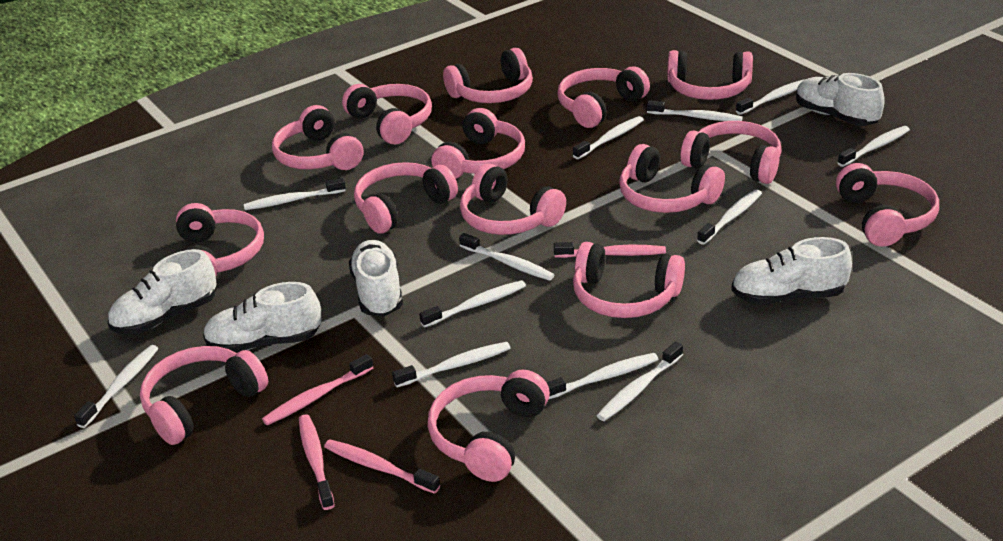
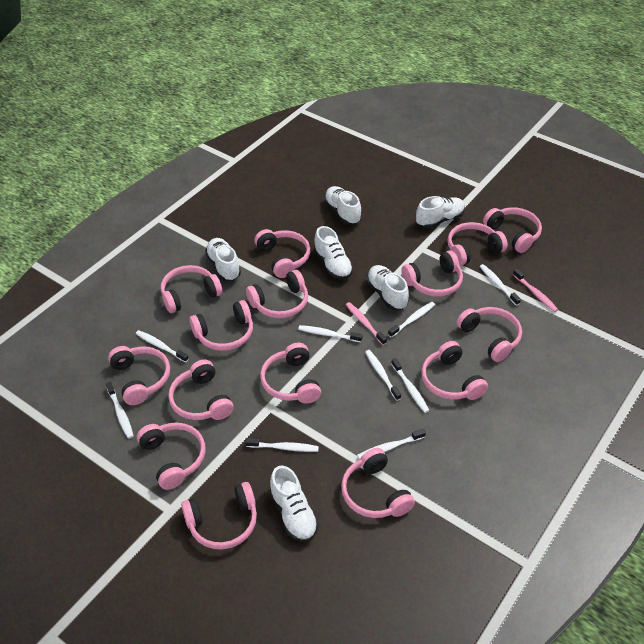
pink toothbrush: [262,354,373,425] [299,414,335,510] [324,440,440,494] [554,242,666,258] = 4 -> [346,302,387,345] [513,269,558,312] = 2
white shoe: [108,249,217,335] [203,282,322,353] [349,240,403,316] [731,237,852,305] [796,73,885,126] = 5 -> [205,238,241,281] [269,465,319,542] [314,226,353,280] [324,186,362,225] [366,265,409,310] [416,196,465,228] = 6
white toothbrush: [74,345,158,428] [244,178,346,210] [392,342,511,387] [419,280,526,328] [459,233,554,281] [546,353,658,399] [573,116,644,159] [597,342,683,421] [647,100,743,121] [697,189,762,245] [736,79,805,115] [837,126,910,167] = 12 -> [106,382,134,439] [136,330,189,363] [245,438,319,452] [298,325,363,342] [357,429,426,460] [365,350,401,401] [388,302,435,338] [391,358,430,413] [480,264,521,306] = 9

